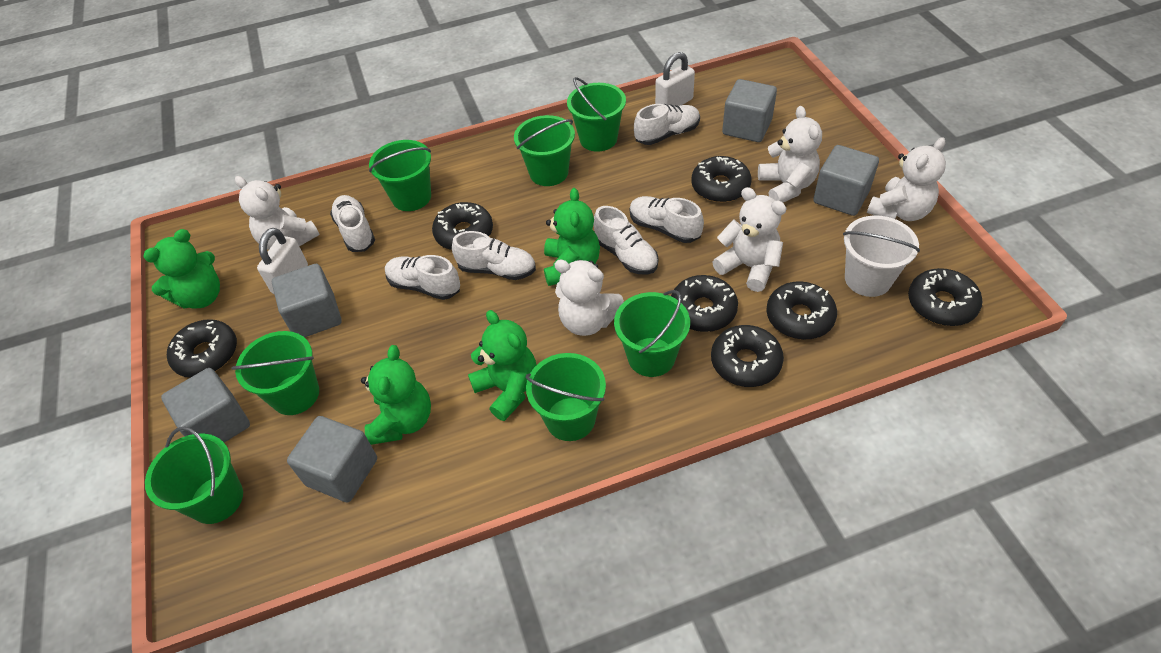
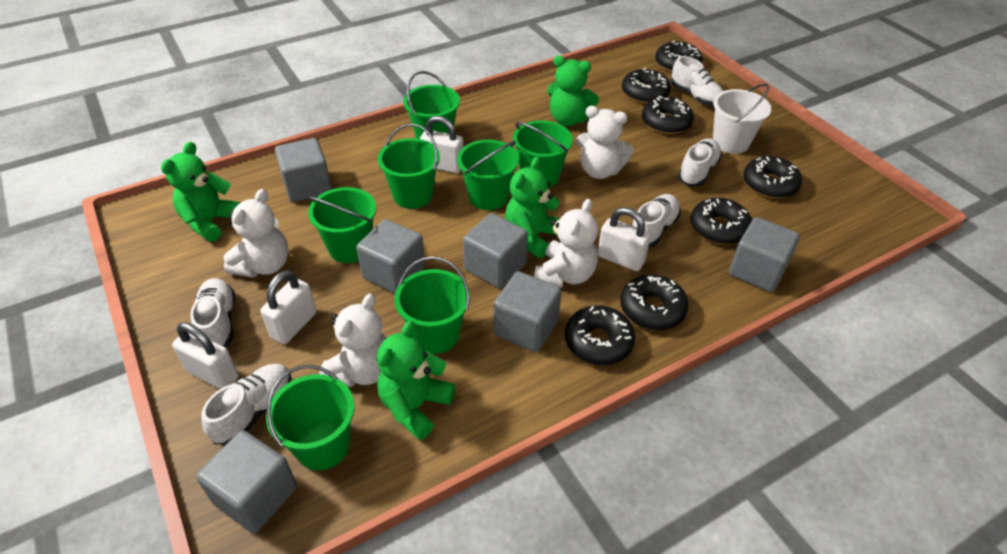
grey cube: [161,368,250,443] [272,264,342,337] [287,416,377,503] [722,79,777,142] [813,145,879,216] = 5 -> [196,430,297,533] [275,138,332,202] [356,219,425,293] [463,213,528,288] [493,271,562,352] [729,217,800,292] = 6
white padlock: [257,228,308,294] [655,52,695,106] = 2 -> [172,322,239,389] [261,270,316,344] [420,116,463,173] [598,207,651,271] = 4
white shoe: [330,195,375,252] [385,255,460,300] [452,231,536,280] [593,206,658,275] [630,196,704,243] [634,104,700,145] = 6 -> [190,278,235,347] [201,364,291,445] [632,194,681,248] [671,56,723,106] [678,138,722,186] = 5
white teddy bear: [235,176,320,250] [554,259,624,336] [713,187,787,292] [758,106,822,203] [867,137,946,221] = 5 -> [223,189,288,278] [319,293,386,387] [534,199,598,288] [576,106,634,179] = 4

